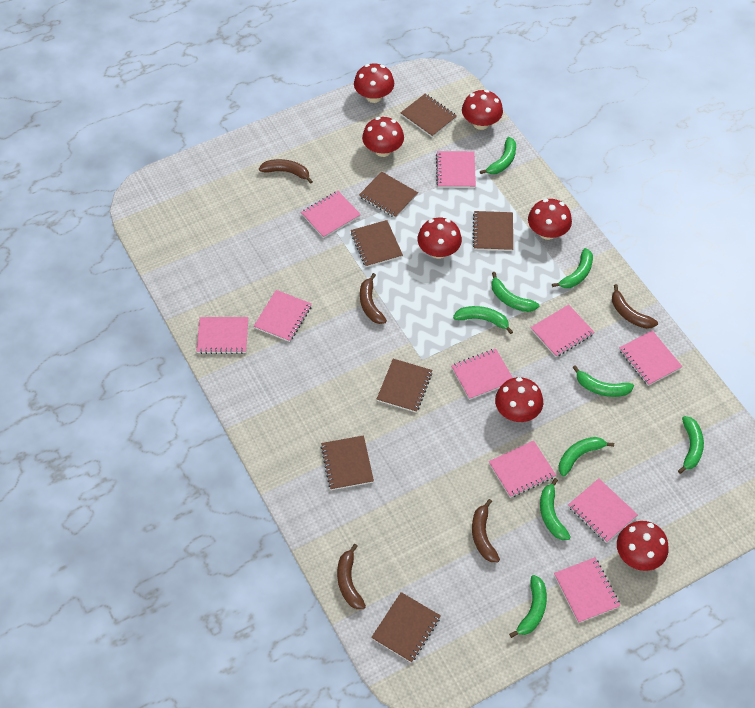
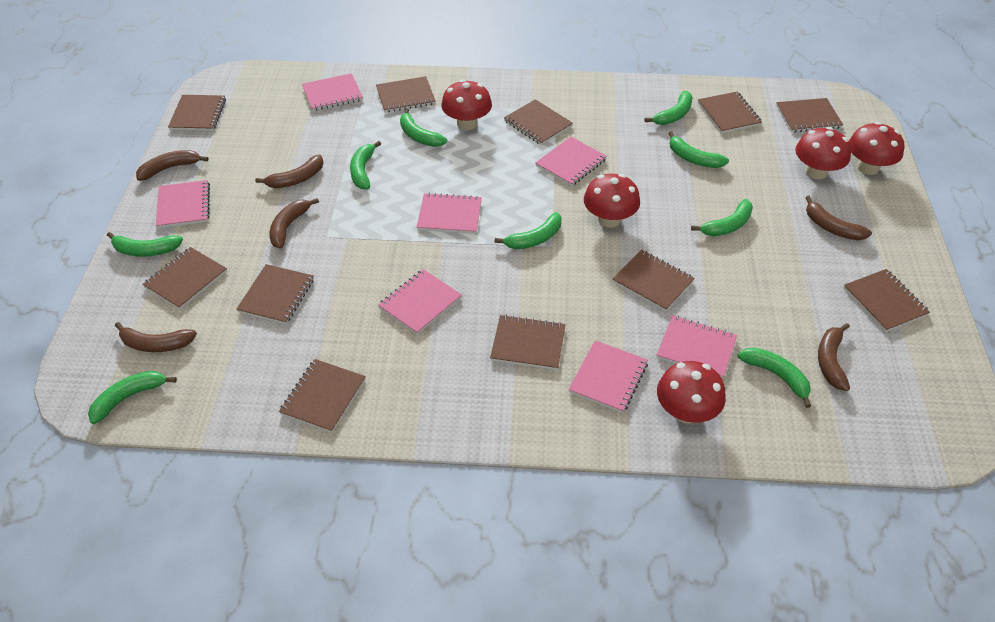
brown banana: [259,159,313,184] [337,544,366,609] [360,273,387,324] [472,499,500,562] [612,284,658,329] = 5 -> [115,322,197,352] [136,150,208,181] [255,155,324,188] [270,198,319,249] [805,196,872,240] [818,323,850,391] = 6
brown notebook: [321,435,374,490] [351,220,403,267] [359,172,418,218] [371,592,441,663] [377,359,433,413] [401,94,457,137] [473,211,513,251] = 7 -> [143,247,227,310] [168,95,226,131] [236,264,314,324] [279,359,366,433] [376,76,436,113] [490,315,566,370] [504,99,573,145] [612,250,695,312] [698,92,762,133] [776,98,843,132] [844,269,930,332] = 11
pink notebook: [196,317,248,354] [254,290,312,342] [301,191,361,238] [436,151,476,188] [451,348,513,400] [489,441,556,498] [530,304,595,357] [554,557,621,623] [568,479,638,543] [619,330,682,386] = 10 -> [156,180,210,228] [302,73,363,111] [378,269,462,335] [417,193,482,234] [535,137,607,186] [568,340,648,413] [657,315,737,379] = 7
red mushroom: [354,63,394,103] [362,117,404,157] [417,217,462,259] [462,90,503,130] [495,377,543,422] [528,199,572,240] [617,521,669,571] = 7 -> [441,79,492,130] [584,174,640,228] [657,361,726,424] [795,127,851,179] [849,122,904,175] = 5

